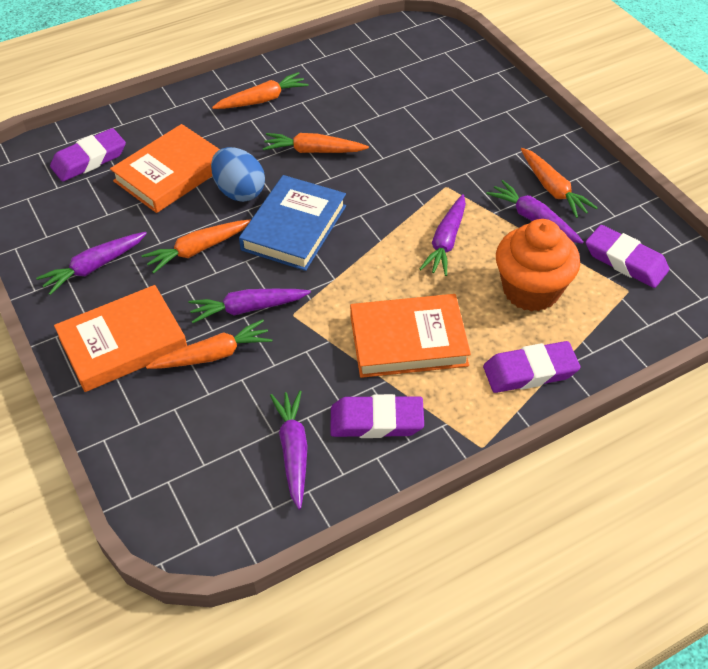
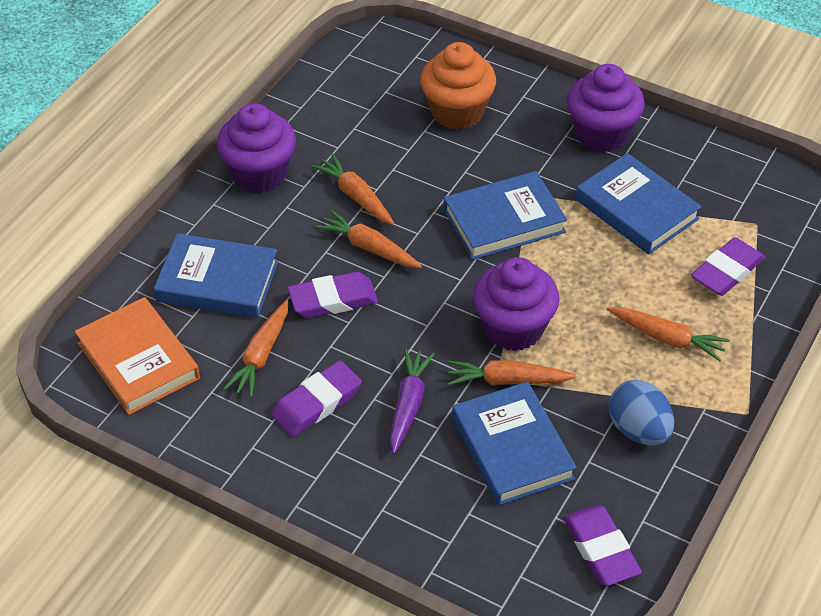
blue book: [239,175,346,271] = 1 -> [154,233,278,318] [444,171,567,260] [452,381,577,506] [576,153,702,255] = 4
orange book: [54,285,187,392] [110,124,220,213] [350,294,471,378] = 3 -> [75,297,200,415] = 1
purple carrot: [36,232,147,295] [189,289,311,323] [270,390,308,510] [420,194,466,276] [486,180,584,244] = 5 -> [390,349,434,454] = 1
purple cupcake: none = 0 -> [217,103,296,193] [473,257,559,351] [567,64,645,152] = 3

